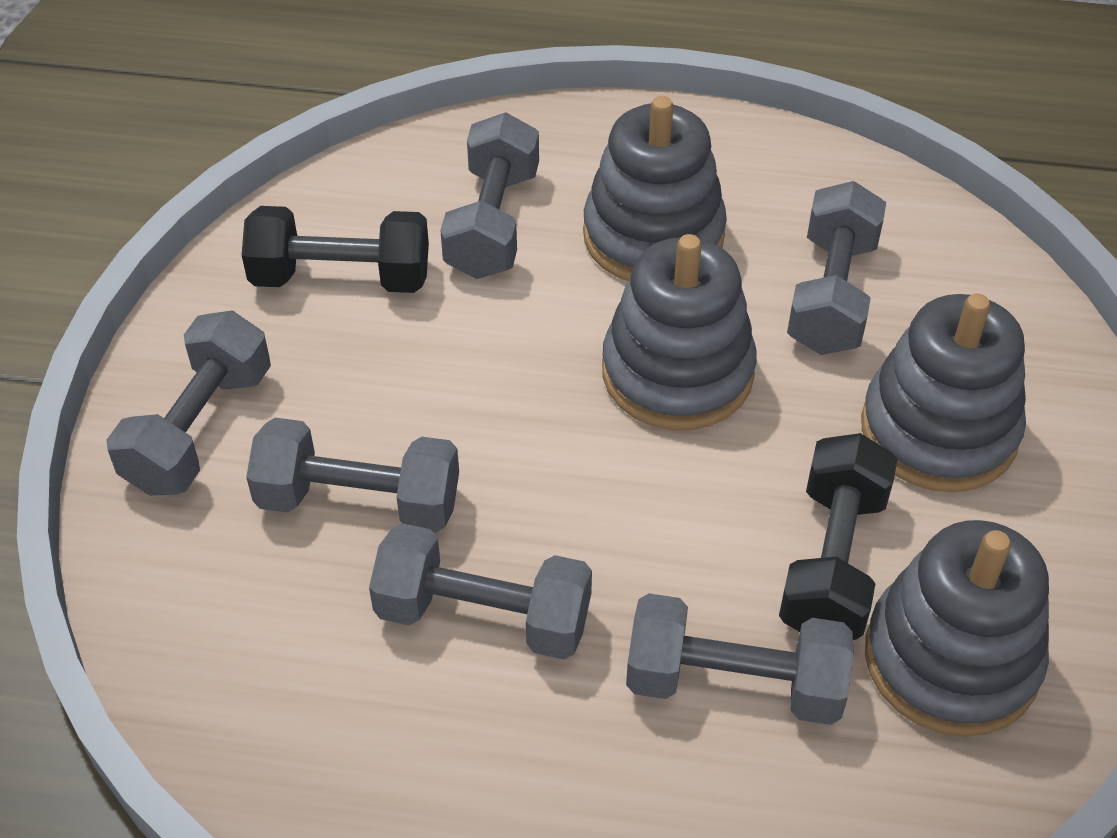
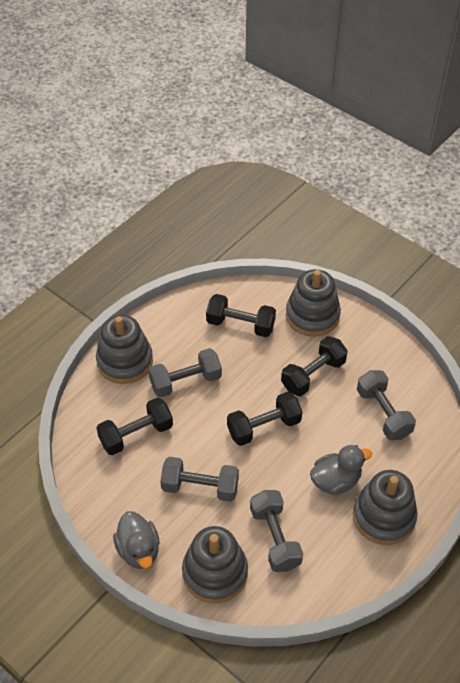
black dumbbell: [242,206,429,293] [779,433,898,640] = 2 -> [97,397,173,455] [206,294,276,337] [227,392,302,446] [281,336,348,396] = 4
grey duck: none = 0 -> [113,511,160,569] [310,445,372,495] = 2
grey dumbbell: [106,310,271,496] [246,418,459,533] [369,523,592,659] [440,112,539,279] [626,593,853,725] [787,181,886,355] = 6 -> [148,348,222,398] [160,456,239,502] [250,490,303,572] [357,370,416,440] = 4

